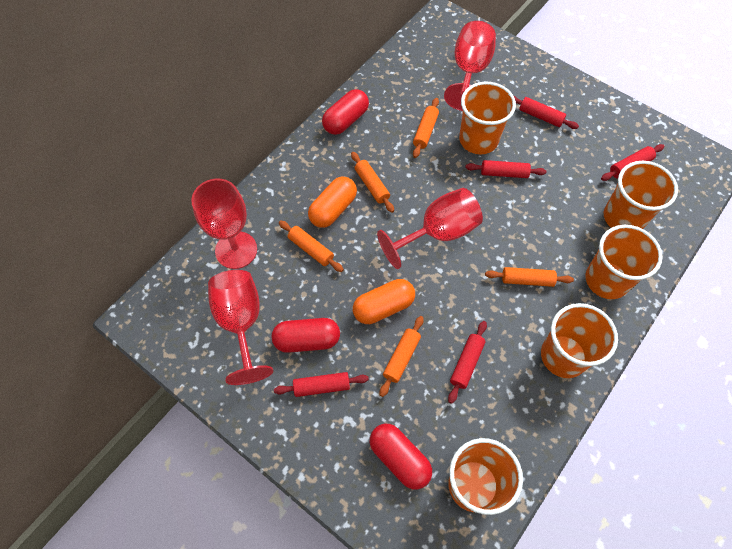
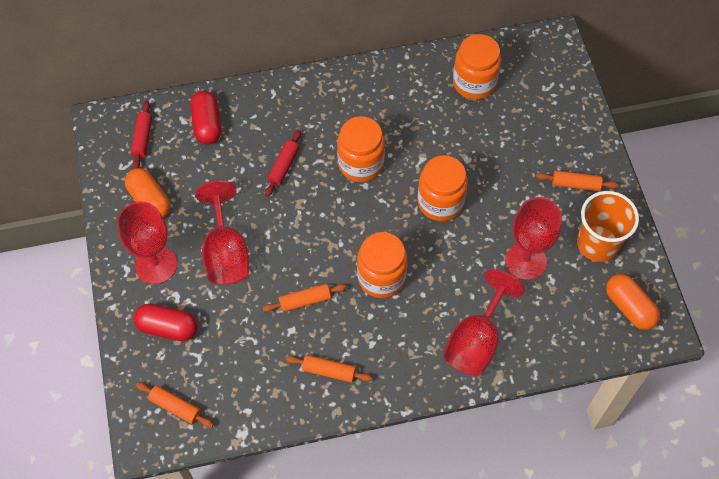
orange cup: [448,438,523,515] [459,82,516,154] [541,303,618,378] [585,225,663,299] [604,161,678,229] = 5 -> [577,191,639,262] = 1
orange jar: none = 0 -> [337,116,385,182] [357,232,408,298] [418,155,468,221] [453,34,501,99] = 4
orange rolling pin: [279,220,344,272] [351,152,394,213] [380,316,424,397] [413,98,439,158] [485,267,574,287] = 5 -> [136,382,214,428] [263,284,347,312] [286,355,373,383] [536,170,619,191] = 4
red capsule: [272,318,340,353] [322,89,369,135] [370,424,432,490] = 3 -> [134,304,198,341] [190,91,221,145] = 2
red rolling pin: [274,372,369,397] [448,321,487,404] [465,160,547,178] [514,96,579,129] [601,144,664,181] = 5 -> [130,101,152,169] [265,130,301,197] = 2

